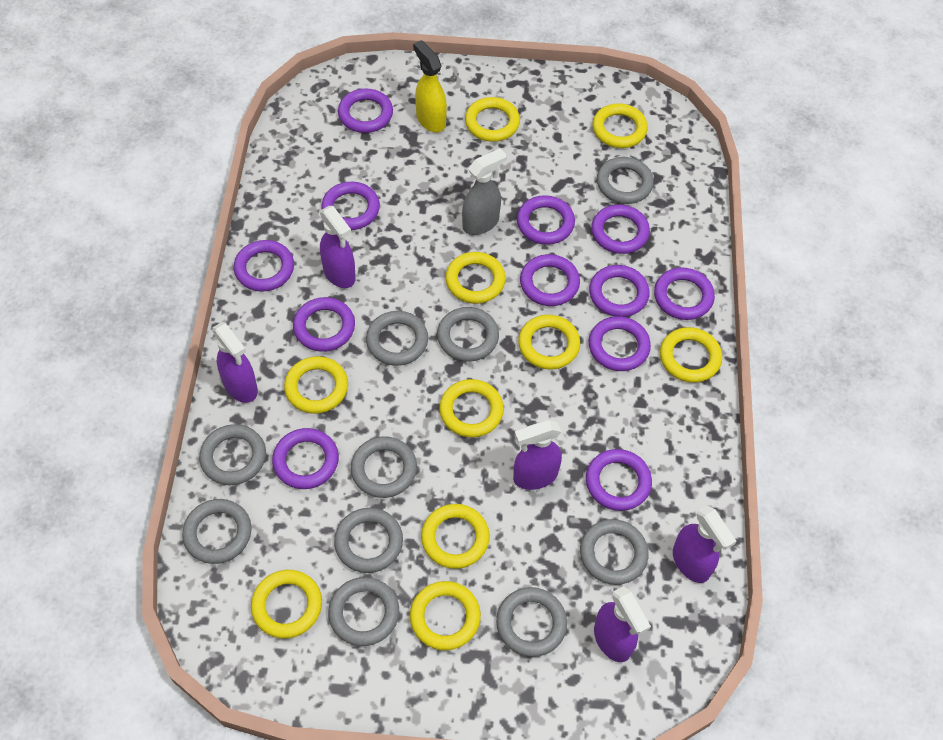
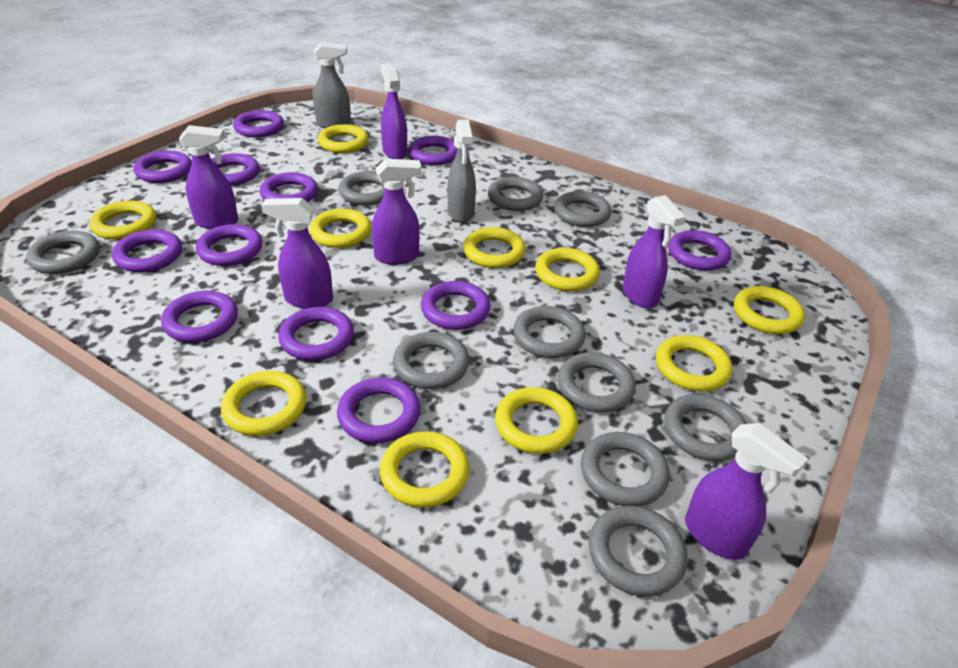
grey spray bottle: [462,148,506,235] = 1 -> [313,42,351,128] [447,120,476,223] = 2
purple spray bottle: [212,322,258,403] [320,206,356,288] [513,420,562,490] [594,586,651,662] [673,505,736,583] = 5 -> [179,125,238,229] [261,198,333,309] [372,159,421,265] [380,63,407,159] [623,195,686,309] [685,423,808,560] = 6
yellow spray bottle: [413,40,447,132] = 1 -> none = 0

